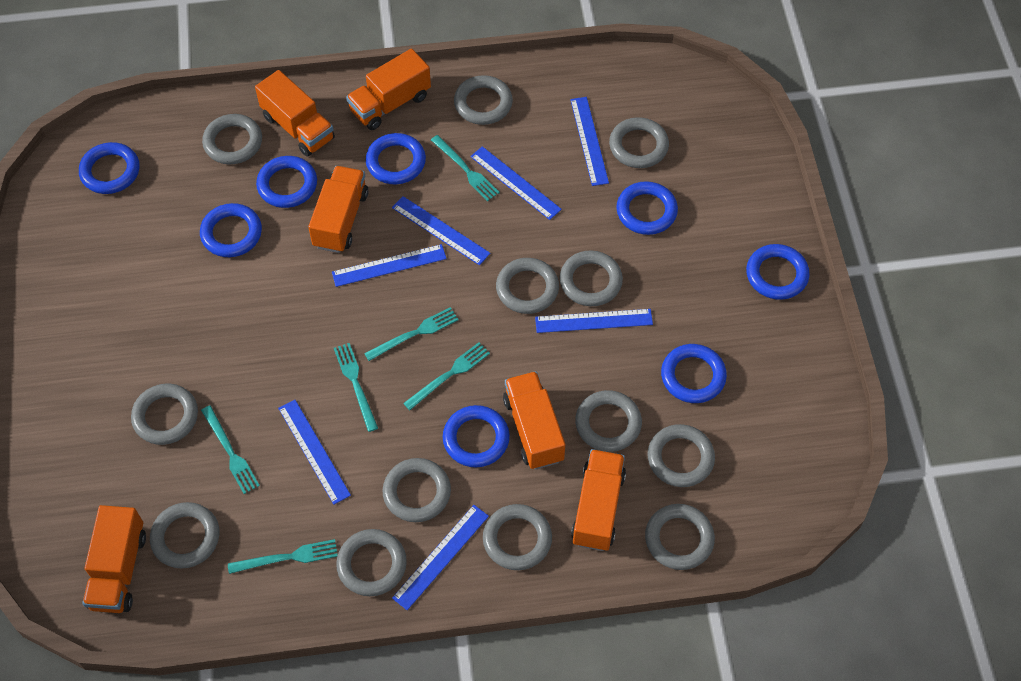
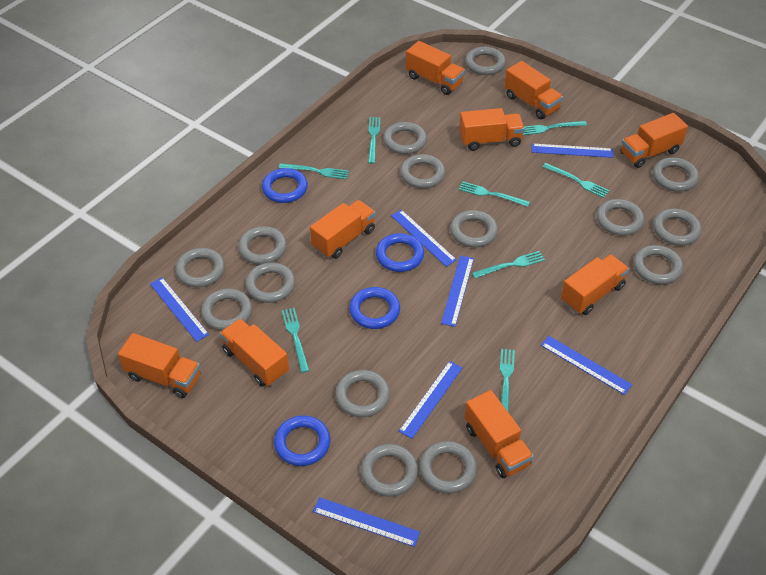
blue ring: [79,142,140,194] [200,203,262,257] [256,156,317,208] [366,133,426,184] [443,405,510,467] [616,181,678,235] [661,344,727,403] [746,244,810,300] = 8 -> [262,168,308,203] [274,415,330,466] [349,287,400,329] [376,233,424,272] = 4
grey ring: [131,384,198,445] [150,502,219,569] [202,114,262,164] [336,529,407,596] [383,458,451,522] [454,75,513,125] [483,504,552,570] [496,258,559,314] [560,250,623,306] [575,390,642,452] [609,117,669,168] [645,504,715,570] [647,424,715,487] = 13 -> [175,248,225,287] [201,289,252,331] [238,226,287,265] [245,262,295,303] [335,370,390,417] [361,444,418,497] [383,122,427,154] [400,154,445,188] [419,441,477,494] [450,210,498,248] [465,47,506,75] [597,199,644,236] [633,245,683,285] [653,157,699,192] [653,209,702,246] = 15
orange truck: [82,505,146,613] [255,70,335,157] [308,166,369,253] [346,49,431,130] [503,371,565,469] [571,449,626,551] = 6 -> [118,333,201,398] [220,319,289,386] [310,200,375,259] [406,41,465,95] [459,108,525,151] [465,390,534,478] [504,61,563,119] [561,254,629,315] [620,113,688,168] = 9
turquoise fork: [201,405,260,494] [228,539,338,574] [334,343,378,432] [364,307,459,361] [403,342,490,410] [431,135,500,201] = 6 -> [279,163,349,179] [282,308,309,373] [368,117,381,164] [459,182,530,207] [472,251,545,278] [500,349,515,413] [523,121,587,135] [543,163,610,198] = 8

